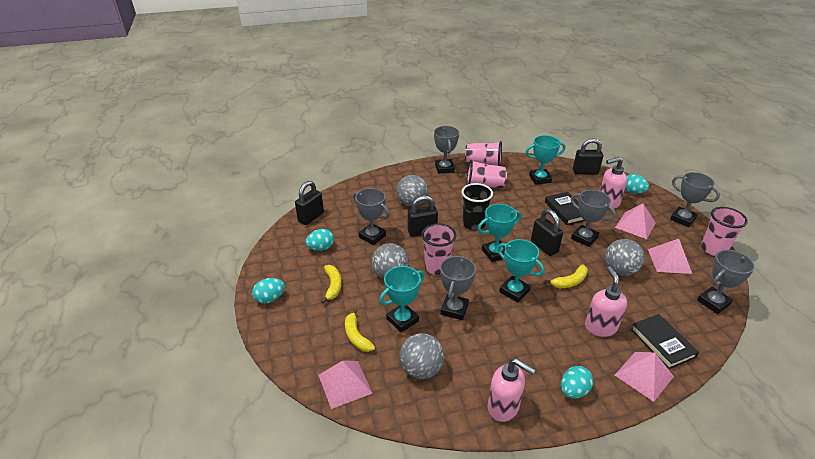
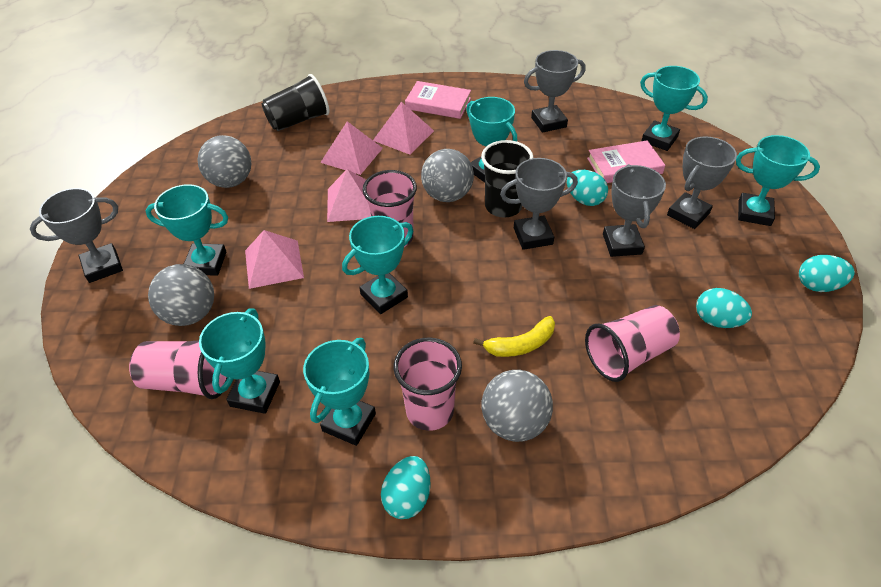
black book: [545,192,585,225] [631,314,699,369] = 2 -> none = 0
black cup: [461,183,493,230] = 1 -> [262,74,330,131] [481,140,533,217] = 2
black padlock: [295,181,324,225] [408,196,438,237] [531,209,563,256] [573,138,603,175] = 4 -> none = 0
grey trophy: [353,188,390,245] [434,126,459,174] [440,256,476,320] [571,190,616,247] [670,172,720,227] [697,250,755,314] = 6 -> [30,188,123,283] [500,158,578,250] [524,50,586,133] [603,164,666,257] [667,136,737,229] = 5
pink book: none = 0 -> [405,81,471,119] [587,140,665,183] = 2
pink soap dispenser: [488,358,536,422] [585,266,627,337] [600,157,627,209] = 3 -> none = 0
turquoise trophy: [379,266,424,333] [478,204,521,262] [497,239,544,303] [526,135,565,185] = 4 -> [145,184,228,276] [199,309,280,414] [303,338,376,446] [342,216,413,314] [466,97,517,183] [640,66,708,151] [736,135,820,226] = 7
yellow banana: [321,265,342,303] [345,308,375,352] [544,264,588,288] = 3 -> [473,316,555,357] = 1

